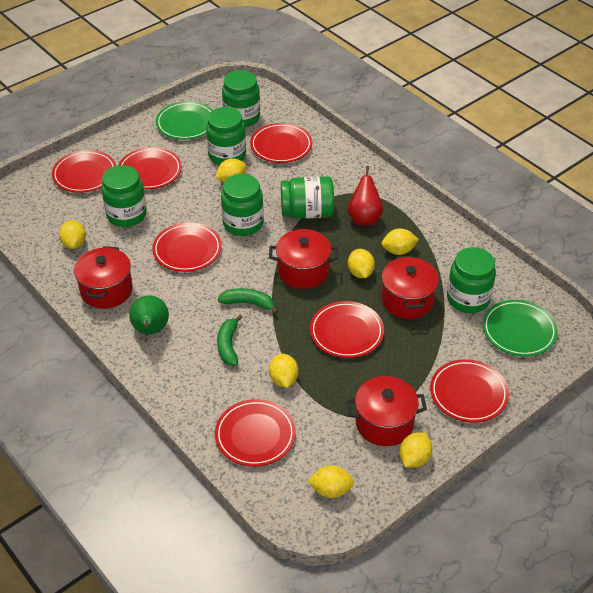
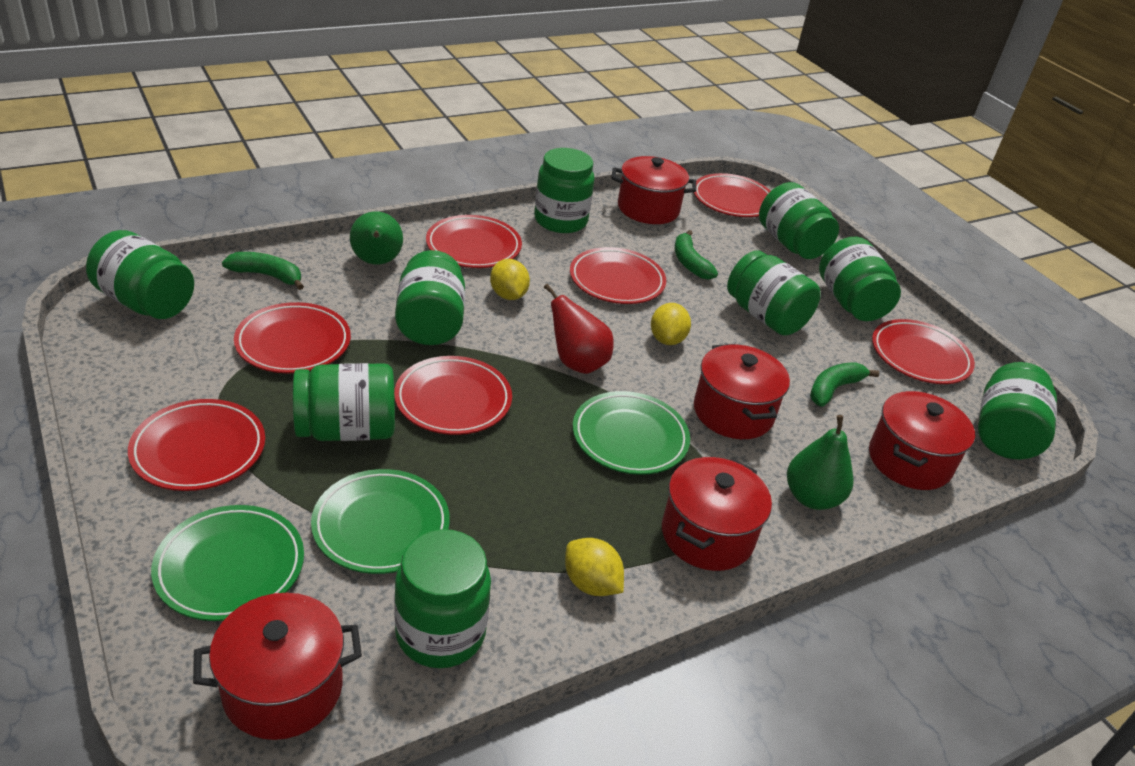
green banana: [217,315,243,366] [218,288,278,314] = 2 -> [222,252,304,290] [675,230,718,280] [810,362,879,407] = 3
green jar: [101,165,147,227] [206,107,246,165] [221,174,264,236] [222,70,260,127] [281,176,334,219] [447,247,496,313] = 6 -> [86,230,194,319] [293,363,395,441] [394,529,491,668] [395,250,465,345] [534,148,595,233] [727,250,821,336] [759,182,839,259] [819,237,901,321] [978,362,1057,459] = 9
green pear: [129,295,169,334] = 1 -> [350,211,403,265] [787,415,853,510] = 2
green plate: [156,101,213,140] [483,300,558,356] = 2 -> [151,505,304,621] [311,469,450,574] [573,391,690,475] = 3
red pot: [74,246,133,309] [269,229,338,289] [346,376,427,446] [381,256,439,319] = 4 -> [193,593,362,740] [611,156,696,224] [662,457,772,571] [694,344,790,439] [869,391,975,490] = 5
yellow lemon: [59,220,86,249] [215,158,247,182] [269,353,298,388] [308,465,354,498] [348,249,375,278] [381,229,419,255] [399,432,432,468] = 7 -> [490,259,530,300] [565,538,624,596] [651,303,691,345] = 3

